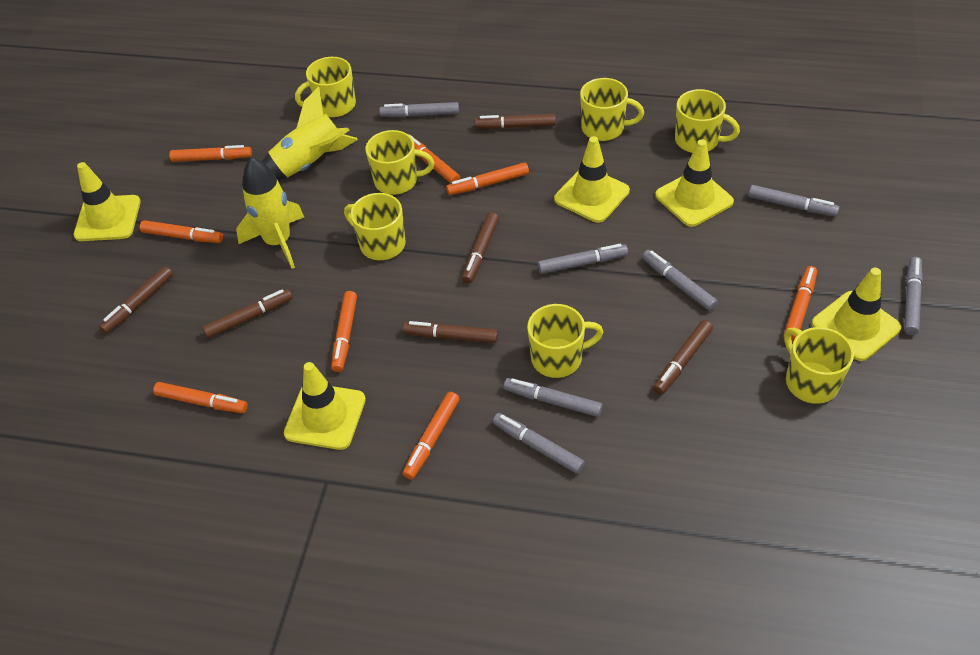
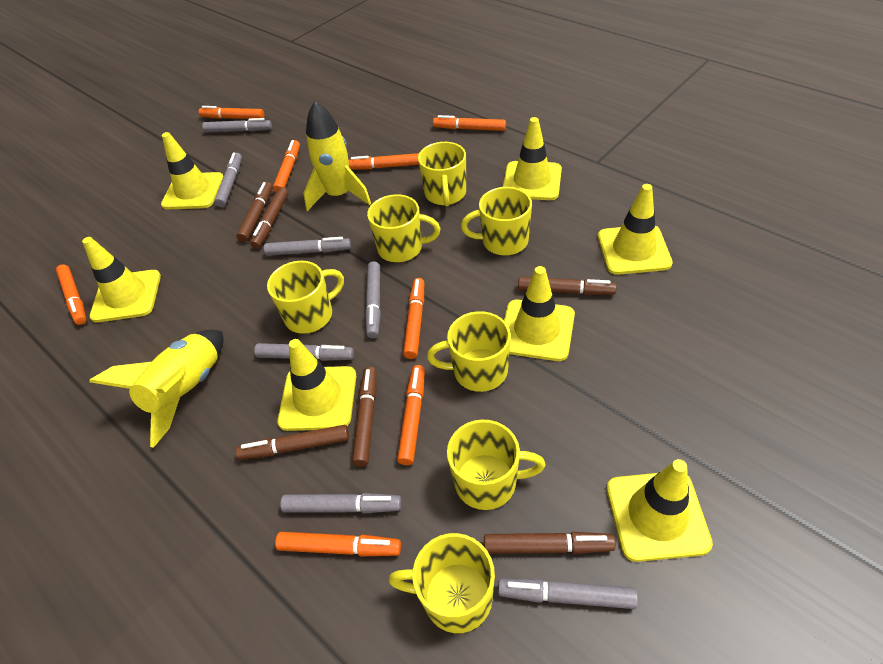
yellow traffic cone: [74,162,141,241] [284,362,366,450] [554,136,630,223] [655,139,734,227] [812,268,902,361] = 5 -> [82,237,161,322] [161,132,224,209] [277,339,356,431] [503,117,562,200] [504,266,575,361] [598,184,673,275] [607,459,713,562] = 7

